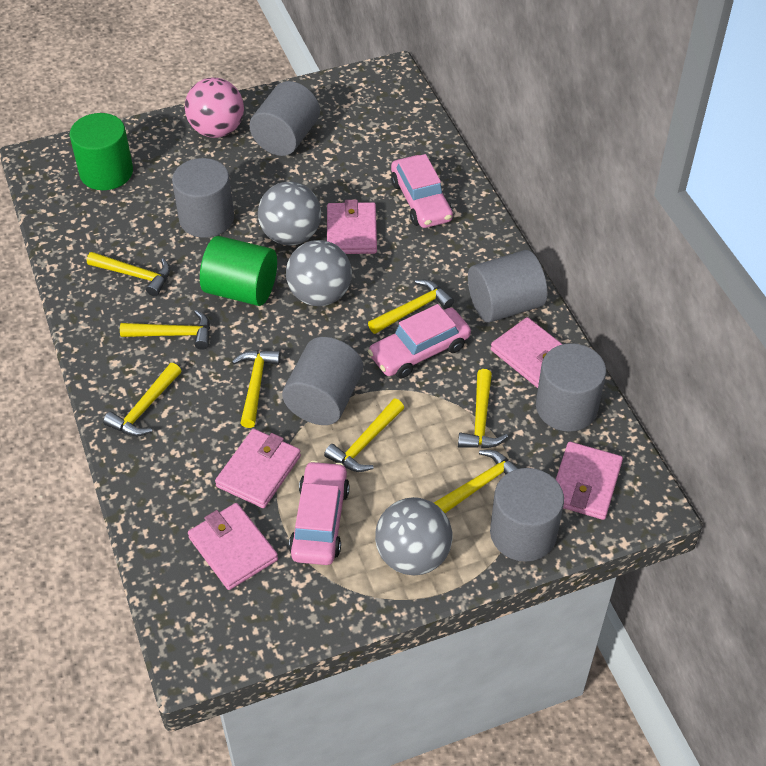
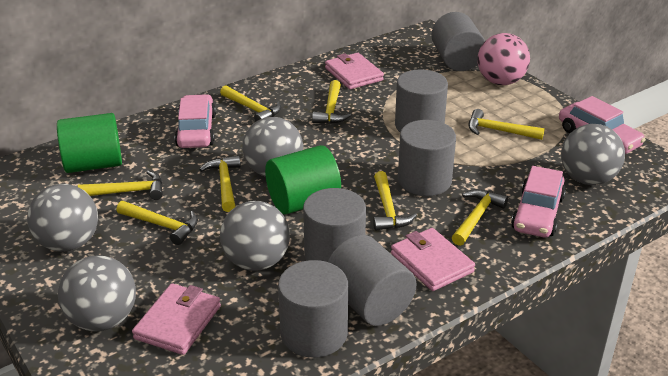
grey ball: [258,182,321,246] [286,240,352,306] [375,497,452,575] = 3 -> [27,184,98,252] [58,255,136,332] [220,201,290,271] [242,117,303,177] [561,124,625,185] = 5
pink wallet: [188,503,278,590] [215,429,301,508] [327,200,377,254] [491,317,562,388] [556,442,623,520] = 5 -> [132,283,221,355] [325,53,384,89] [391,228,475,291] = 3

